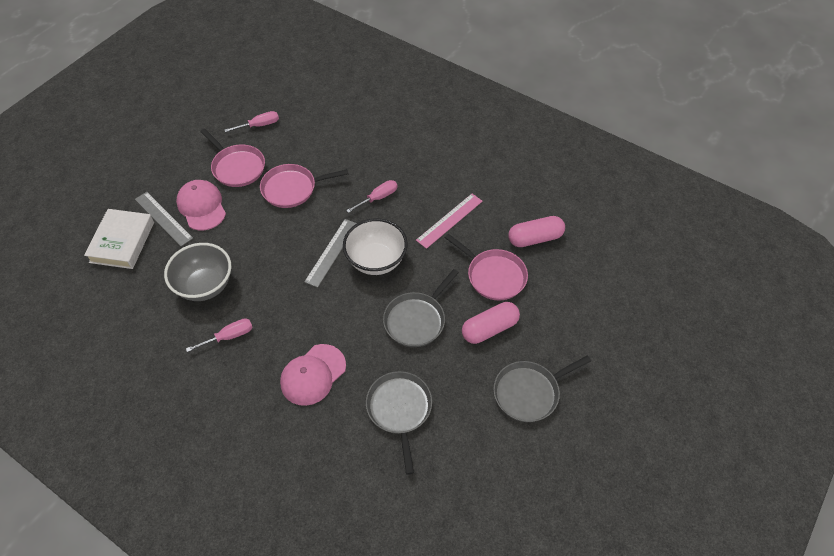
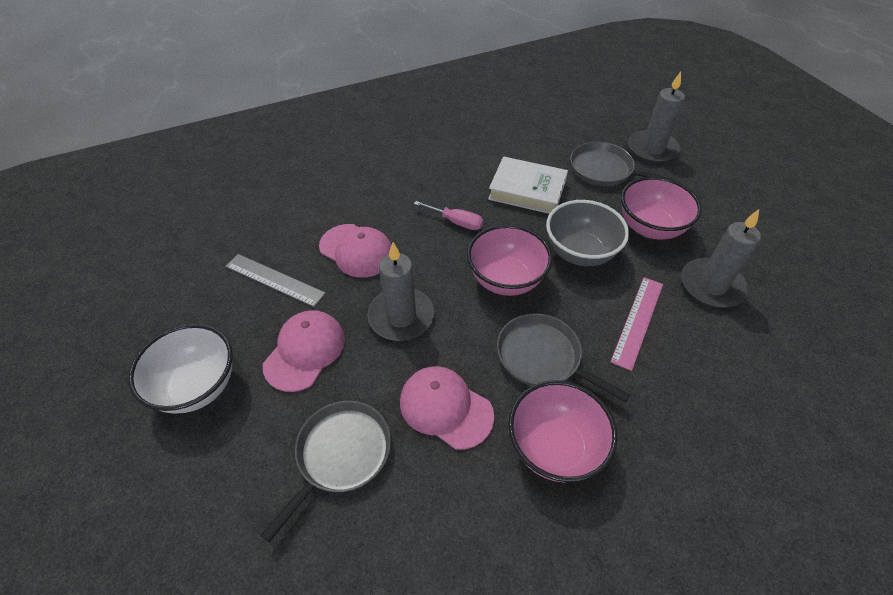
grey candle: none = 0 -> [367,242,434,341] [628,72,685,163] [682,209,761,308] = 3
grey ruler: [135,192,193,246] [304,219,357,288] = 2 -> [225,254,326,307] = 1
pink bowl: none = 0 -> [467,225,552,296] [508,380,618,482] [621,177,702,239] = 3
pink cap: [176,180,226,231] [280,344,346,406] = 2 -> [263,310,345,392] [319,224,391,278] [400,366,494,450] = 3
pink capsule: [462,302,520,344] [508,216,565,247] = 2 -> none = 0
pink pan: [200,129,265,187] [260,164,348,208] [445,234,528,301] = 3 -> none = 0
pink screwdriver: [186,319,253,352] [224,111,279,132] [346,180,397,213] = 3 -> [414,201,483,230] = 1

